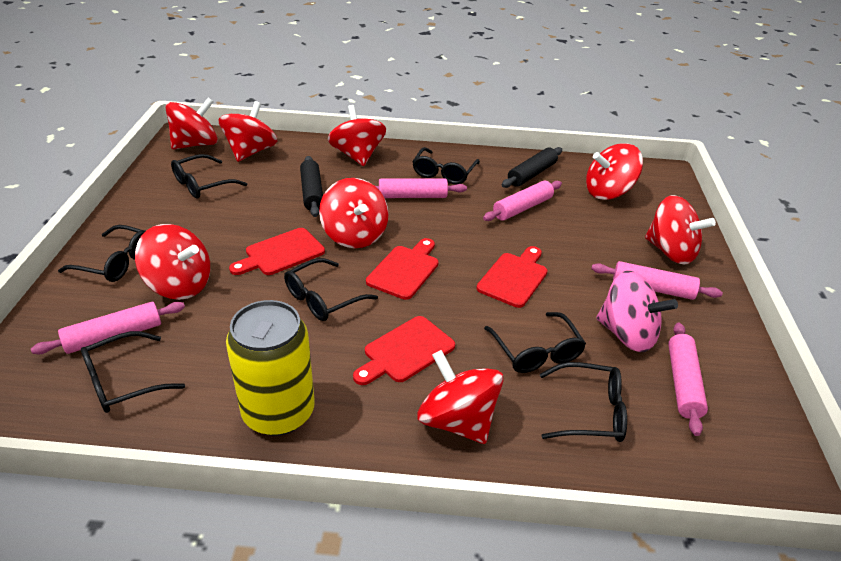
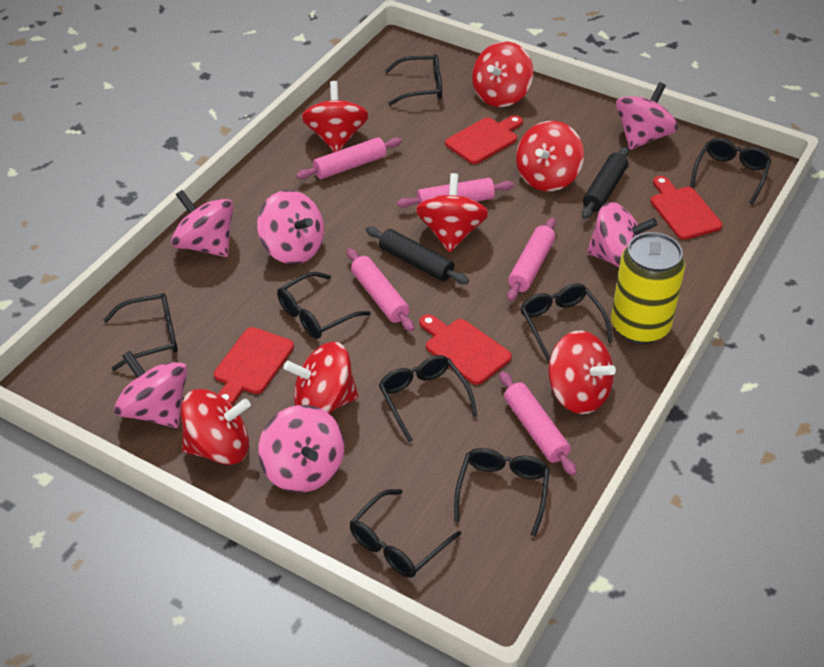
black glasses: [58,225,145,282] [81,331,185,413] [171,154,247,198] [284,258,378,321] [412,147,480,184] [484,312,586,373] [540,362,627,442] = 7 -> [104,293,178,371] [277,272,371,339] [349,489,461,578] [379,355,478,442] [385,54,442,105] [454,448,550,537] [520,283,613,361] [690,138,772,204] = 8
pink spinning top: [596,271,678,352] = 1 -> [114,351,188,428] [171,190,234,257] [257,190,324,264] [258,405,344,493] [587,202,658,267] [616,82,678,150] = 6
red spinning top: [135,224,210,300] [165,98,218,149] [219,101,277,162] [319,178,389,248] [328,105,386,166] [417,350,504,444] [586,143,643,200] [645,195,716,265] = 8 -> [181,389,251,465] [283,342,359,414] [301,81,369,152] [415,173,489,252] [472,42,533,107] [516,121,584,191] [548,331,616,414] = 7

